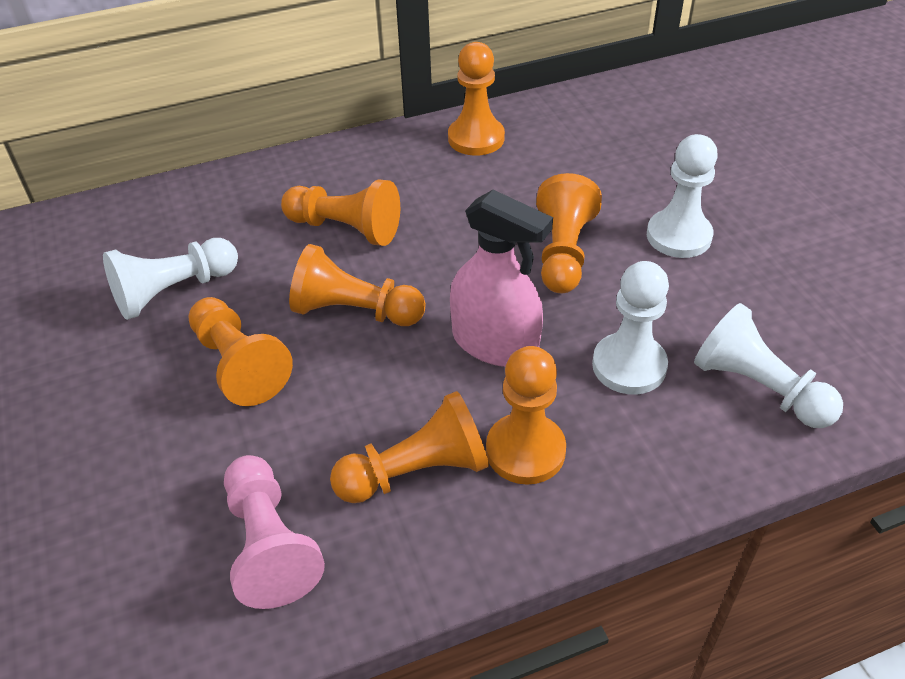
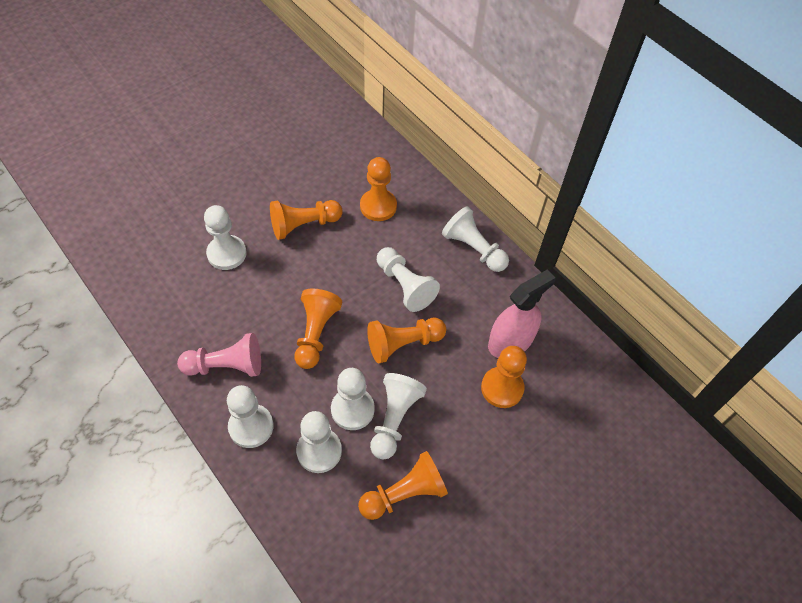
orange pawn: [188,297,293,406] [281,179,400,246] [289,244,426,326] [330,391,489,503] [448,42,505,156] [486,346,566,485] [536,173,602,293] = 7 -> [270,200,343,240] [294,289,342,369] [358,451,448,520] [360,157,397,221] [367,318,446,363] [481,346,527,408] = 6
white pawn: [103,238,238,320] [592,261,669,394] [647,134,718,258] [694,303,843,428] = 4 -> [204,205,247,270] [227,385,274,448] [296,411,342,473] [331,368,375,430] [370,373,427,460] [377,247,440,312] [442,206,509,272] = 7

